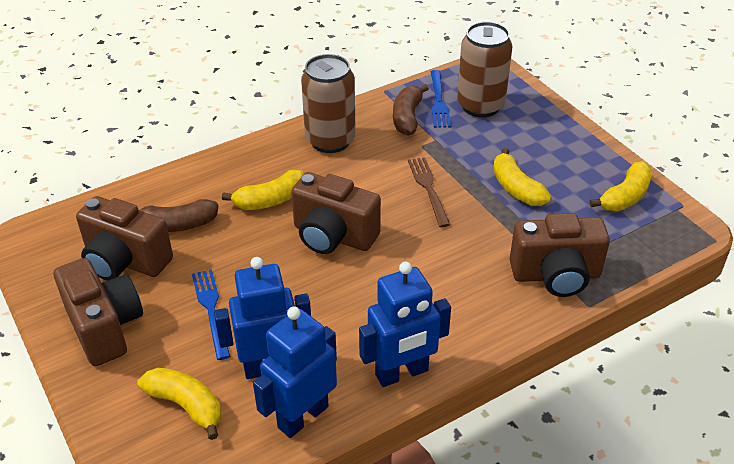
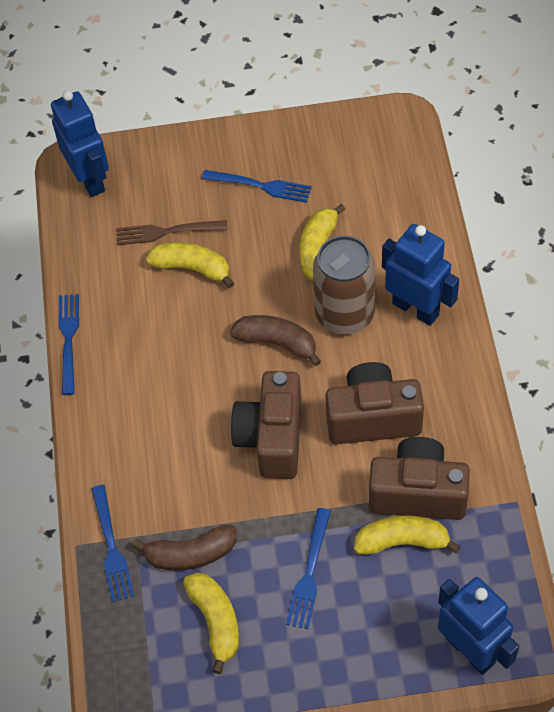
blue fork: [192,269,230,360] [430,70,451,128] = 2 -> [58,294,79,395] [92,485,134,602] [202,170,311,203] [286,508,331,629] = 4
brown camera: [54,258,143,366] [76,196,173,281] [291,172,381,254] [510,213,610,297] = 4 -> [230,371,302,479] [326,362,424,444] [369,437,470,520] = 3
brown can: [301,54,356,153] [457,22,513,117] = 2 -> [313,235,375,335] = 1

